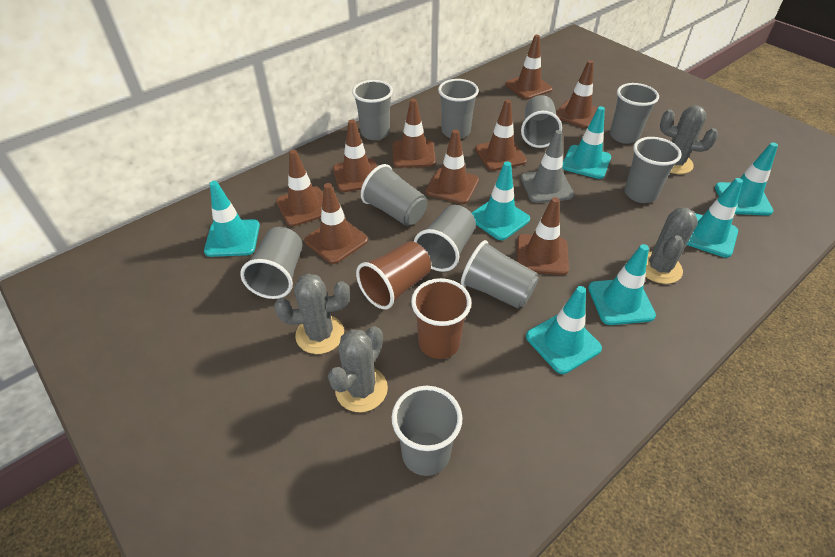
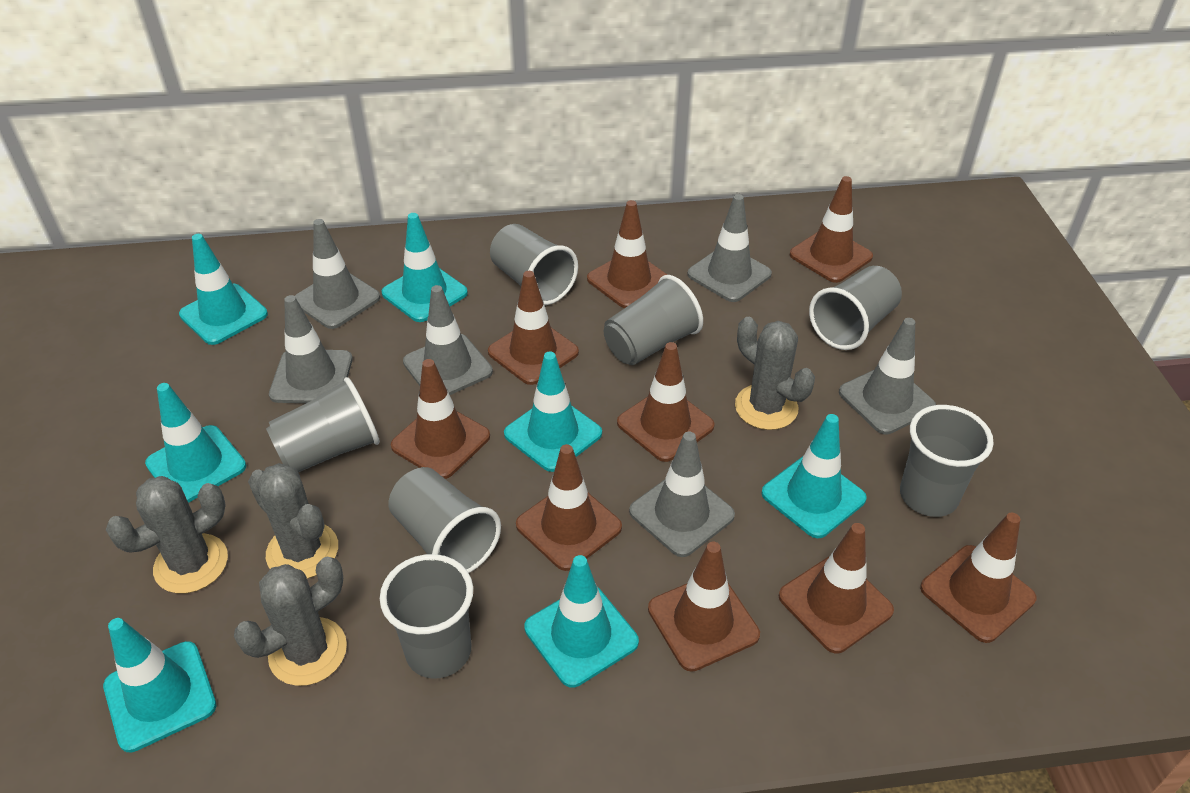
brown cup: [356,241,431,310] [411,278,471,359] = 2 -> none = 0
grey cup: [240,227,302,299] [352,80,393,140] [361,164,427,226] [392,386,463,476] [414,205,476,272] [438,79,479,139] [461,240,539,309] [521,95,562,148] [610,83,659,144] [624,137,682,203] = 10 -> [266,377,380,472] [380,554,473,679] [388,467,501,573] [490,224,578,305] [604,275,703,365] [809,266,902,350] [900,405,994,517] = 7
grey traffic cone: [521,130,574,203] = 1 -> [269,295,353,403] [295,219,380,329] [403,285,493,395] [629,431,735,557] [687,194,772,302] [839,318,936,435] = 6

